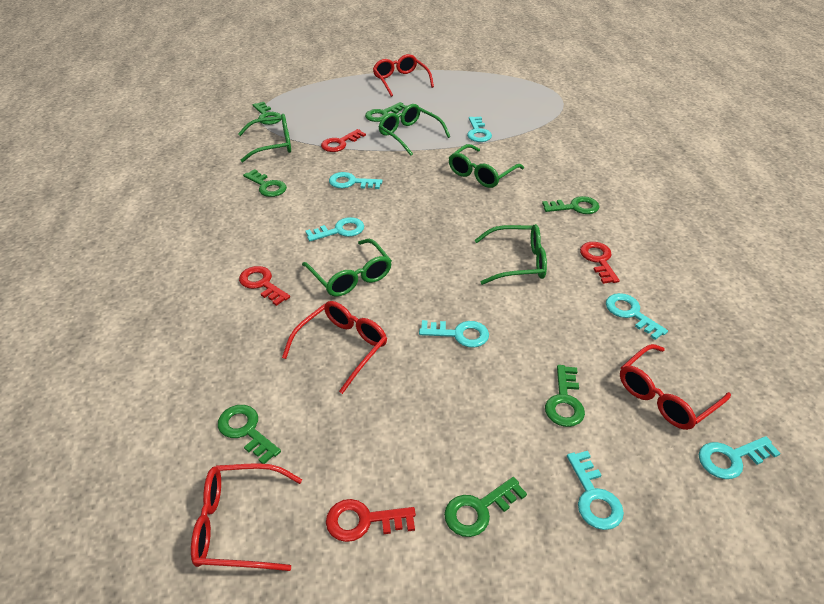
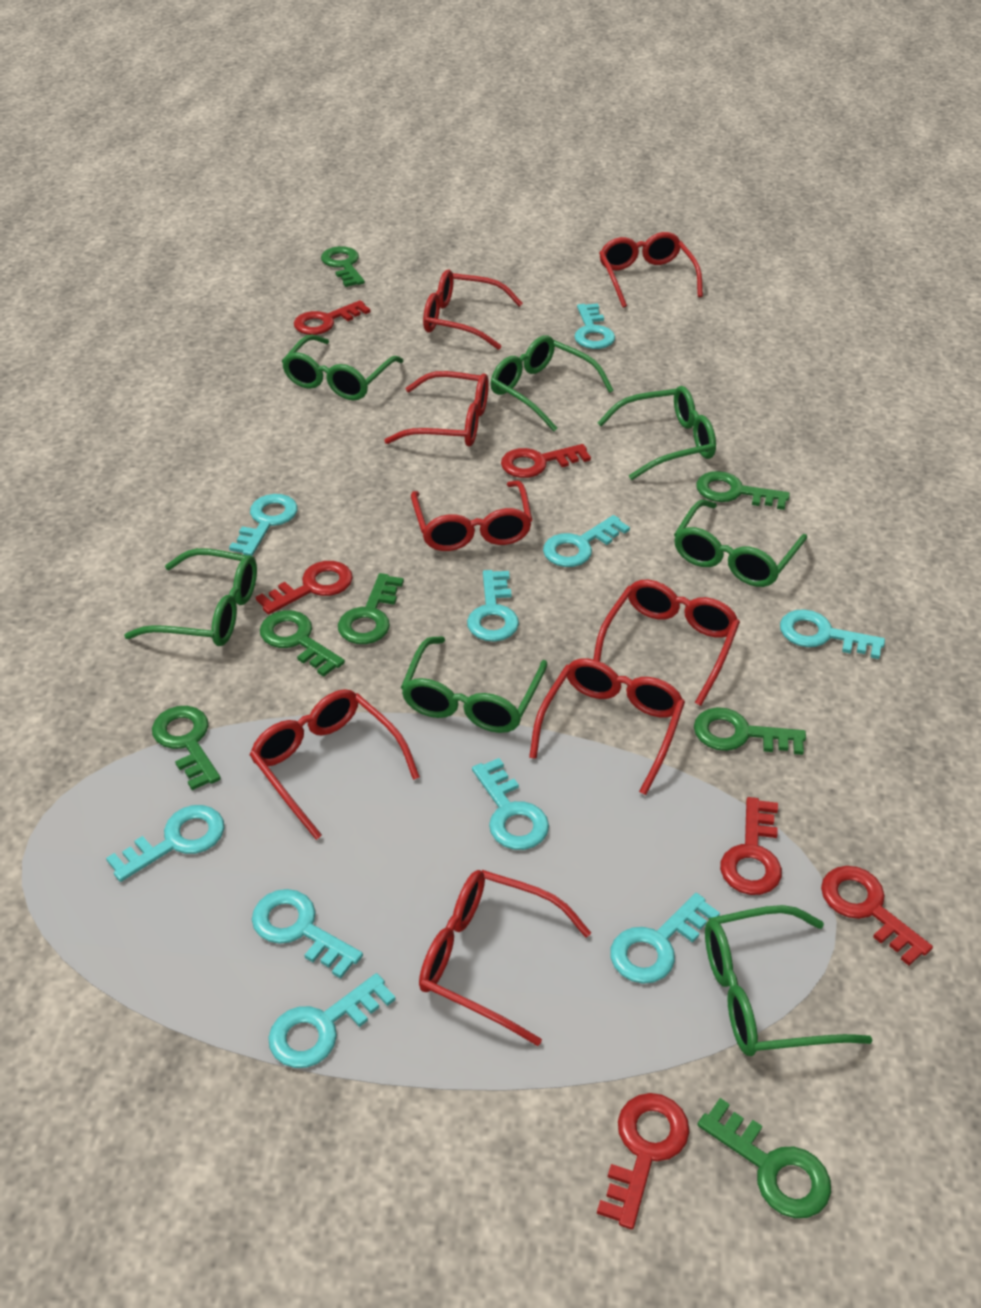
green glasses: [238,114,291,162] [302,239,392,297] [378,104,450,156] [448,144,524,188] [475,224,547,285] = 5 -> [124,548,257,646] [282,334,403,400] [401,636,547,733] [491,335,614,432] [597,386,716,480] [674,499,807,587] [705,905,873,1056] = 7
red glasses: [191,463,302,571] [282,301,387,394] [373,54,434,97] [620,344,731,430] = 4 -> [250,689,420,840] [384,371,489,447] [411,481,532,551] [419,870,591,1046] [423,270,523,350] [529,658,685,795] [593,580,740,706] [599,232,703,308] = 8
red key: [239,266,290,306] [321,129,366,152] [326,499,416,542] [580,242,620,284] = 4 -> [256,561,353,615] [294,300,371,335] [501,444,591,478] [597,1093,689,1229] [720,797,782,895] [821,866,933,966] = 6
turquoise key: [305,217,364,241] [329,172,383,189] [419,320,489,348] [467,117,492,142] [567,451,624,530] [606,293,668,340] [699,436,781,479] = 7 -> [106,805,225,882] [229,494,298,556] [252,889,363,979] [268,973,396,1068] [467,570,519,642] [472,758,549,850] [543,515,630,567] [574,303,615,349] [610,893,720,984] [780,609,885,659] = 10

